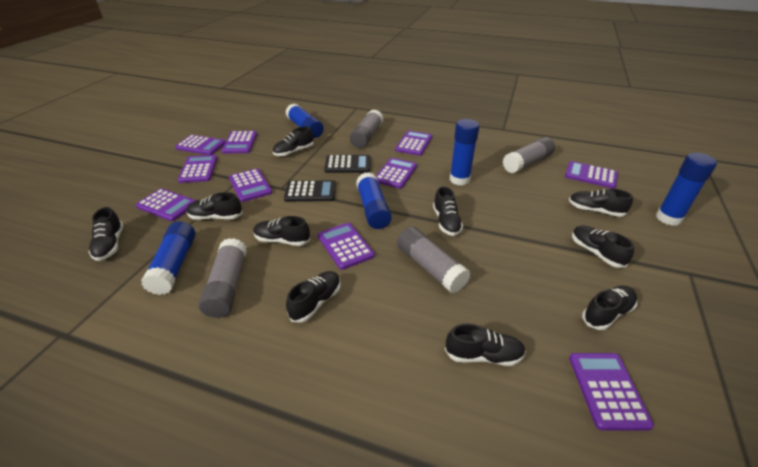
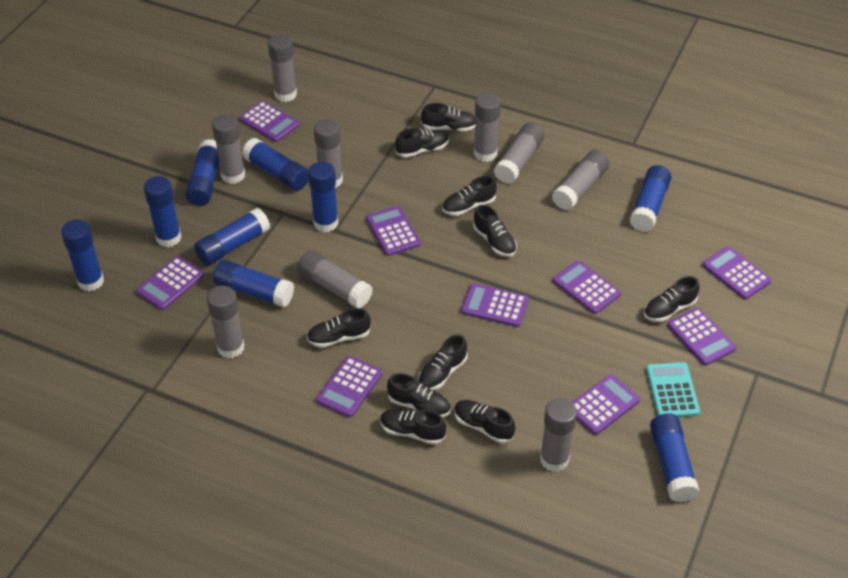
black calculator: [284,180,336,202] [324,155,370,173] = 2 -> none = 0
blue glue stick: [141,221,196,295] [285,104,324,138] [356,172,392,229] [450,119,480,186] [656,153,717,226] = 5 -> [61,220,104,291] [144,176,182,247] [185,139,219,206] [194,208,270,266] [213,260,294,307] [242,138,309,191] [308,162,338,232] [630,165,672,232] [650,413,699,502] = 9
grey glue stick: [199,238,247,318] [350,109,383,148] [397,227,471,293] [503,137,555,173] = 4 -> [207,286,244,359] [212,114,245,184] [268,34,297,102] [297,250,373,308] [314,119,343,188] [474,93,501,162] [494,122,544,184] [540,398,577,472] [552,150,609,210] = 9
purple calculator: [136,188,196,221] [175,135,226,155] [178,155,218,183] [221,131,257,154] [229,169,272,202] [318,223,375,270] [376,158,417,189] [395,130,432,156] [565,161,618,189] [569,353,654,431] = 10 -> [136,256,204,310] [239,101,299,142] [316,356,382,418] [366,206,421,256] [461,283,529,327] [553,260,621,314] [573,374,640,435] [668,308,736,366] [703,246,771,299] = 9
turquoise calculator: none = 0 -> [646,362,700,417] = 1

